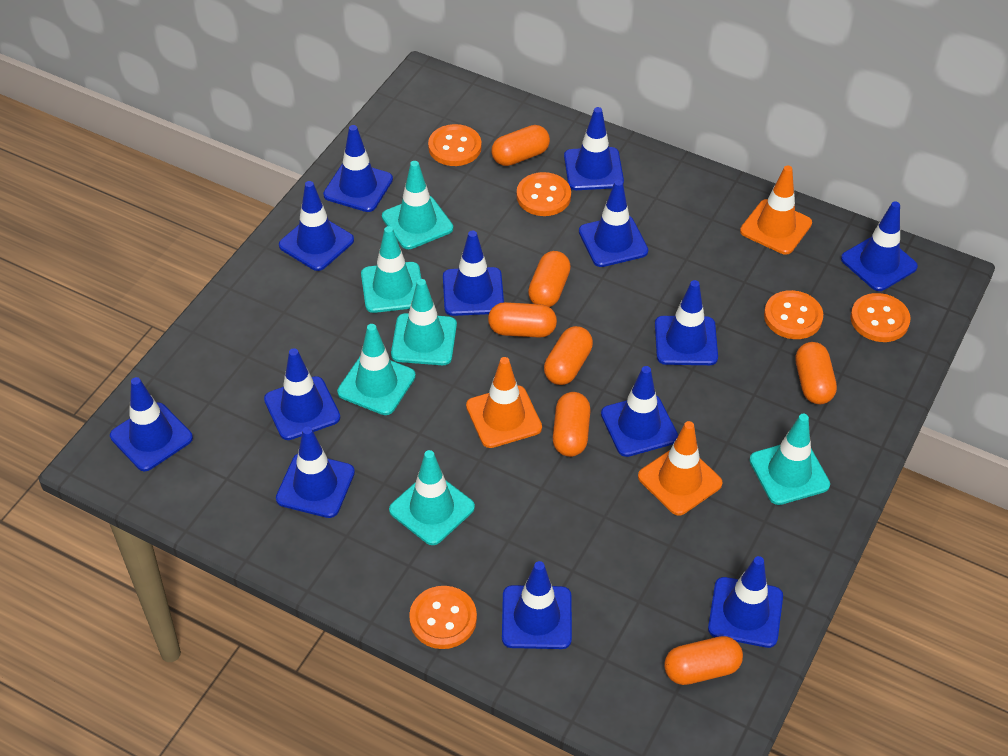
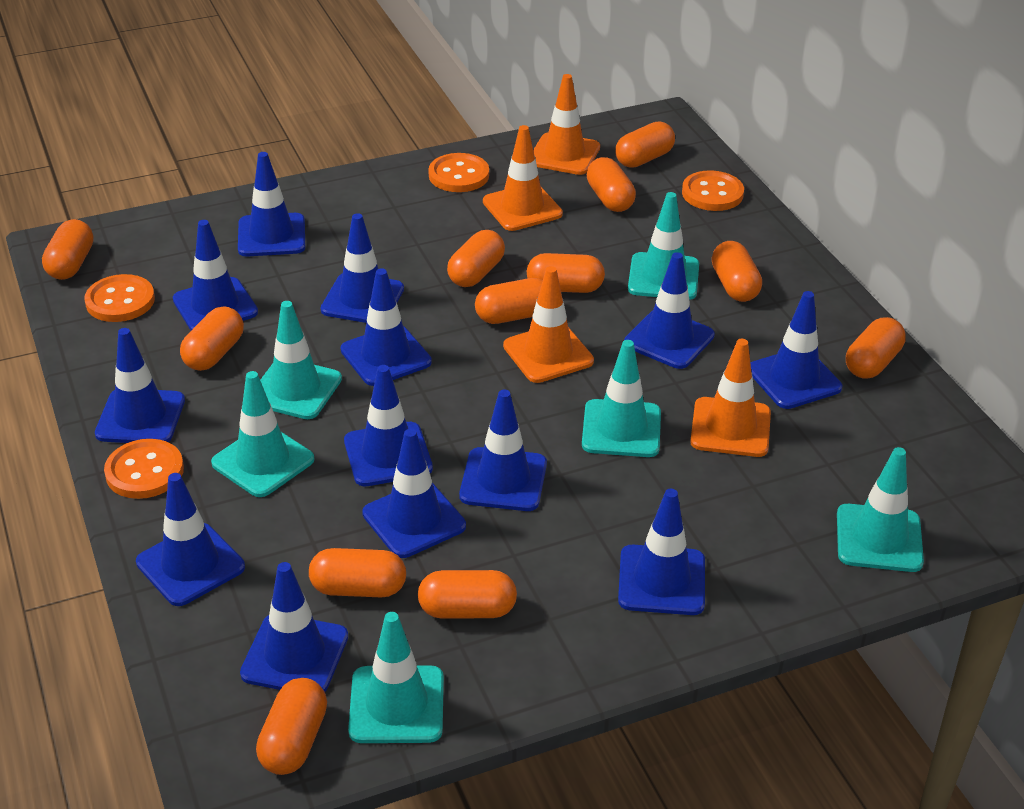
orange button: [409,586,477,649] [428,124,482,166] [516,172,571,216] [764,290,823,339] [850,293,911,342] = 5 -> [85,274,155,322] [104,439,184,499] [428,153,489,192] [682,170,744,211] = 4
orange capsule: [488,302,557,338] [491,125,550,166] [528,251,571,307] [544,326,593,385] [553,392,591,457] [664,636,743,685] [796,342,837,404] = 7 -> [42,219,93,280] [180,306,244,371] [256,678,327,775] [309,548,406,597] [418,570,517,619] [447,230,505,287] [475,278,543,324] [527,253,605,293] [587,157,636,212] [615,121,675,168] [712,241,762,302] [846,317,906,379] = 12
orange traffic cone: [466,357,542,448] [638,421,723,516] [740,165,812,254] = 3 -> [483,125,563,231] [503,266,594,383] [533,74,600,175] [690,339,771,457] = 4

